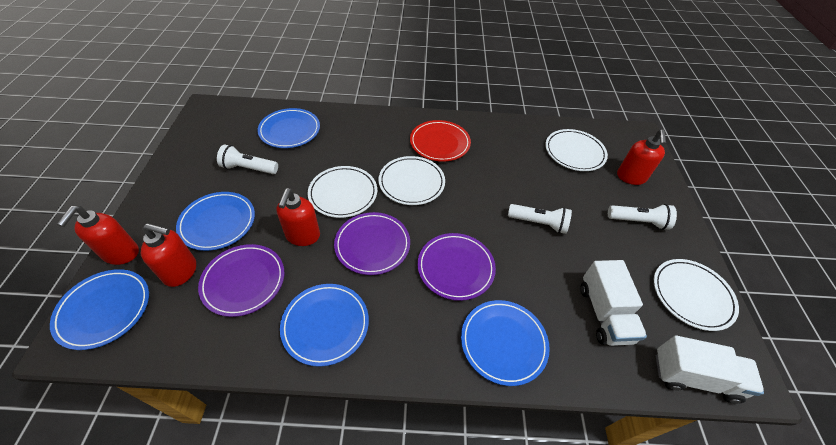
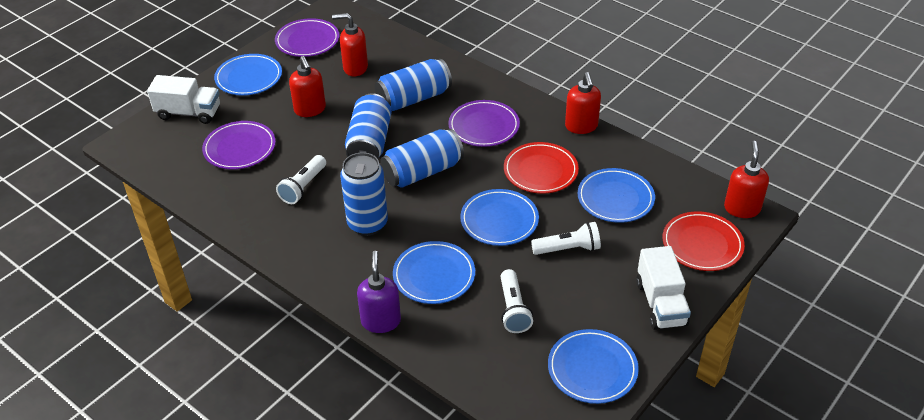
blue can: none = 0 -> [340,152,388,236] [345,93,392,159] [375,59,452,111] [380,129,464,188] = 4
purple soap dispenser: none = 0 -> [357,251,401,333] = 1
red plate: [410,120,471,162] = 1 -> [504,142,579,194] [662,212,745,271] = 2
white plate: [308,166,377,218] [379,156,445,205] [545,129,608,171] [654,259,739,331] = 4 -> none = 0

